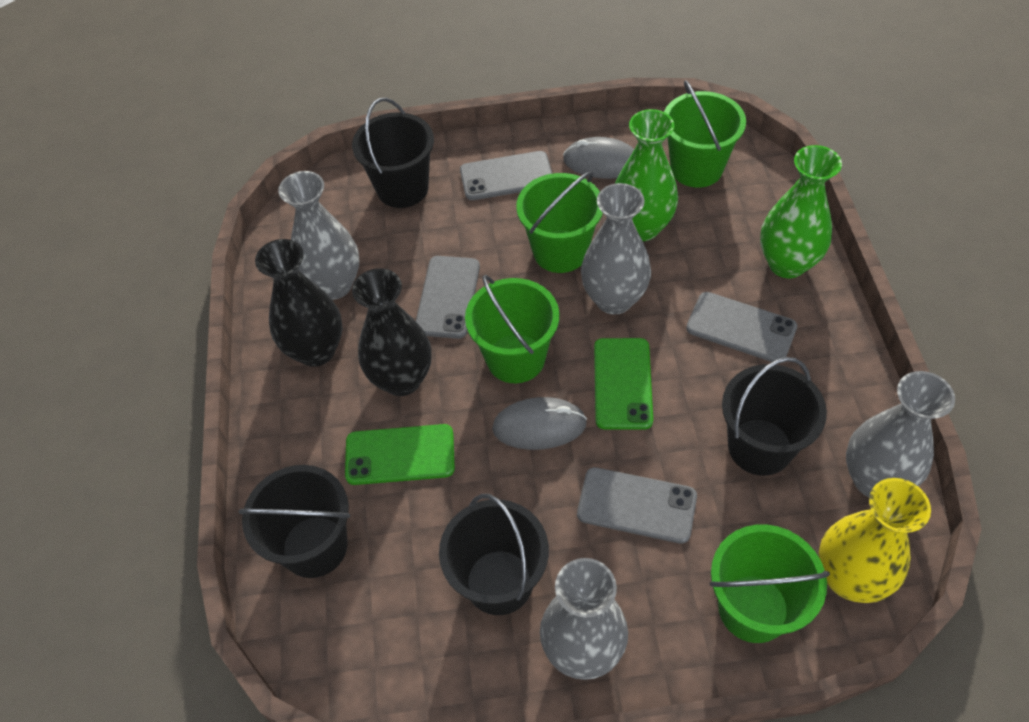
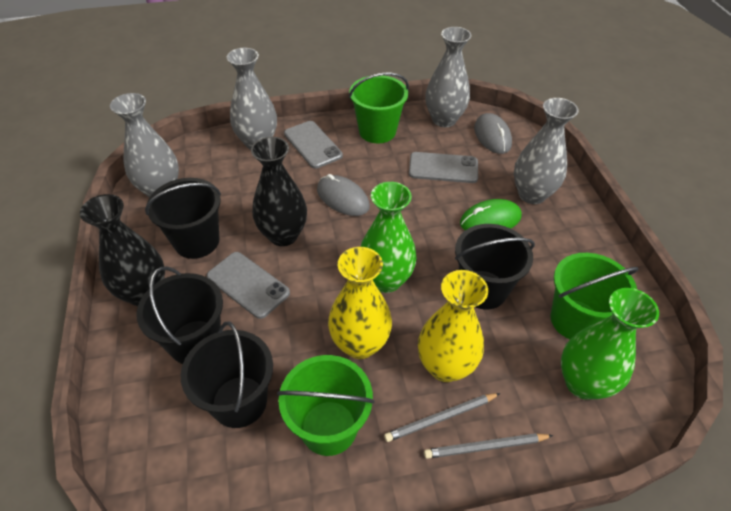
green bucket: [465,275,559,383] [516,171,603,273] [664,80,746,188] [710,524,830,643] = 4 -> [277,355,375,456] [349,72,409,143] [550,253,639,339] = 3
green mouse: none = 0 -> [460,199,522,230] = 1
green phone: [345,424,455,485] [594,338,653,430] = 2 -> none = 0
grey pencil: none = 0 -> [384,393,500,442] [424,433,553,459] = 2
grey phone: [416,256,480,339] [460,151,552,200] [577,467,697,544] [686,292,797,362] = 4 -> [207,252,290,319] [284,121,343,168] [409,152,478,183] = 3
yellow vase: [818,478,931,603] = 1 -> [328,247,392,359] [418,270,488,382] = 2

